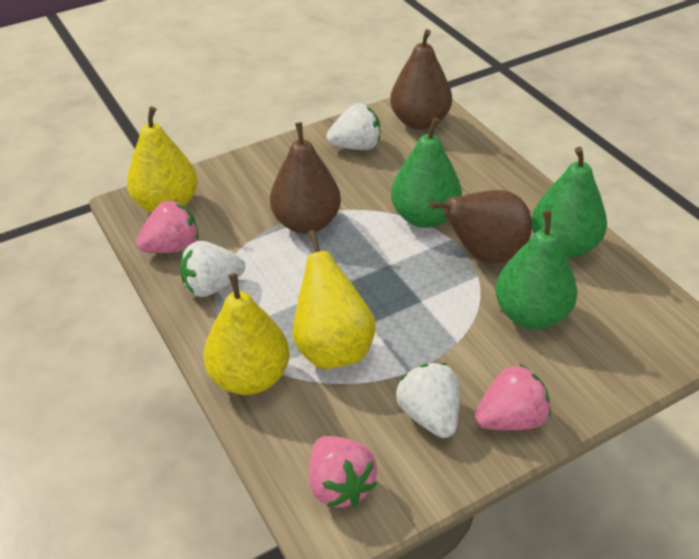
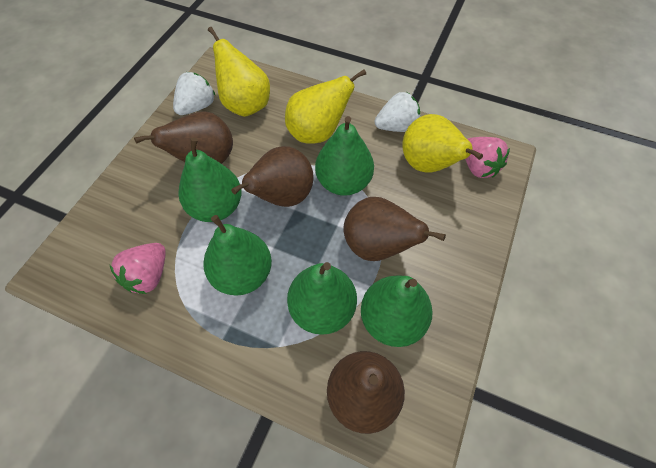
brown pear: [270,122,341,234] [390,29,452,130] [429,190,532,264] = 3 -> [134,112,233,164] [231,146,313,207] [327,351,405,434] [343,197,446,261] = 4
green pear: [391,117,462,228] [495,210,577,329] [531,147,607,258] = 3 -> [179,137,242,222] [203,215,272,296] [287,262,357,335] [315,116,374,196] [361,275,433,347] = 5
pink strawberry: [136,200,198,253] [309,436,377,507] [475,364,551,430] = 3 -> [110,243,166,294] [465,137,510,178] = 2
white strawberry: [180,241,245,297] [326,103,380,150] [396,363,460,438] = 3 -> [173,72,215,115] [375,92,420,132] = 2

